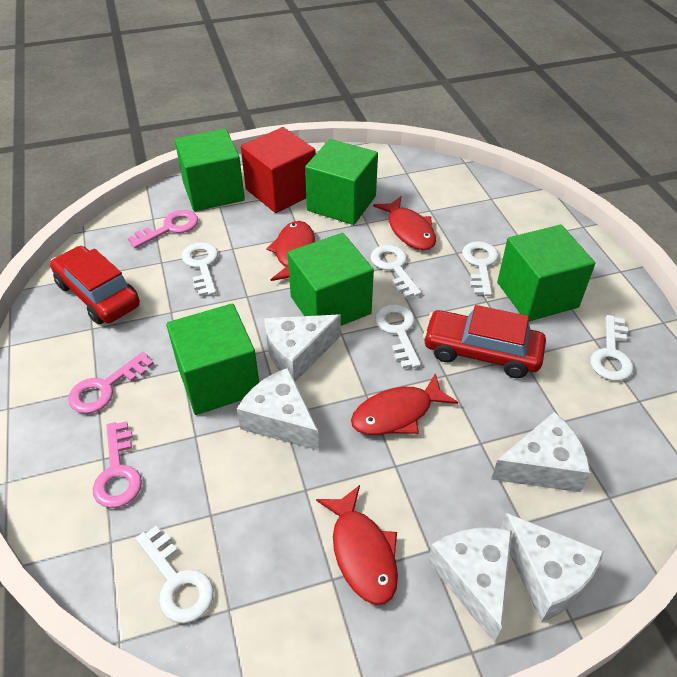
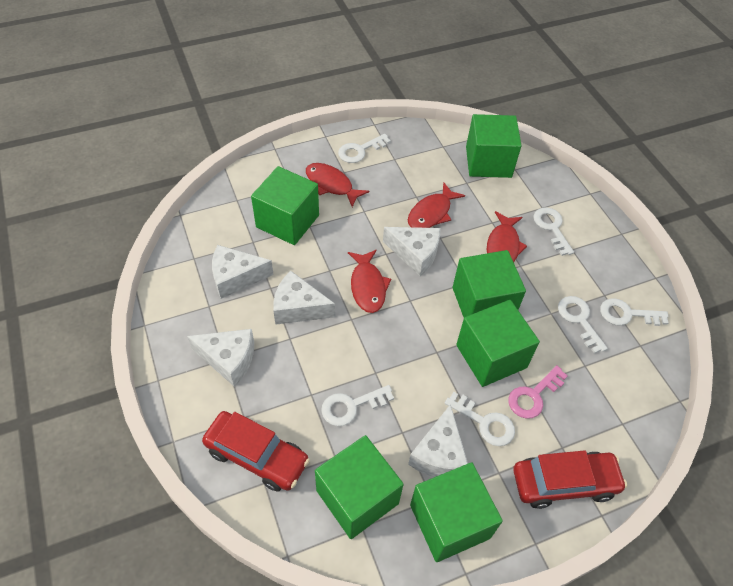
green cube: [166,303,259,415] [175,129,245,211] [288,233,374,326] [305,139,378,225] [497,225,595,321] = 5 -> [251,166,319,245] [315,435,404,539] [410,462,503,562] [453,250,526,317] [456,300,540,387] [466,114,522,178] = 6
pink key: [68,352,154,414] [93,421,142,508] [128,210,198,248] = 3 -> [508,365,568,419] = 1
red cube: [241,127,316,213] = 1 -> none = 0

